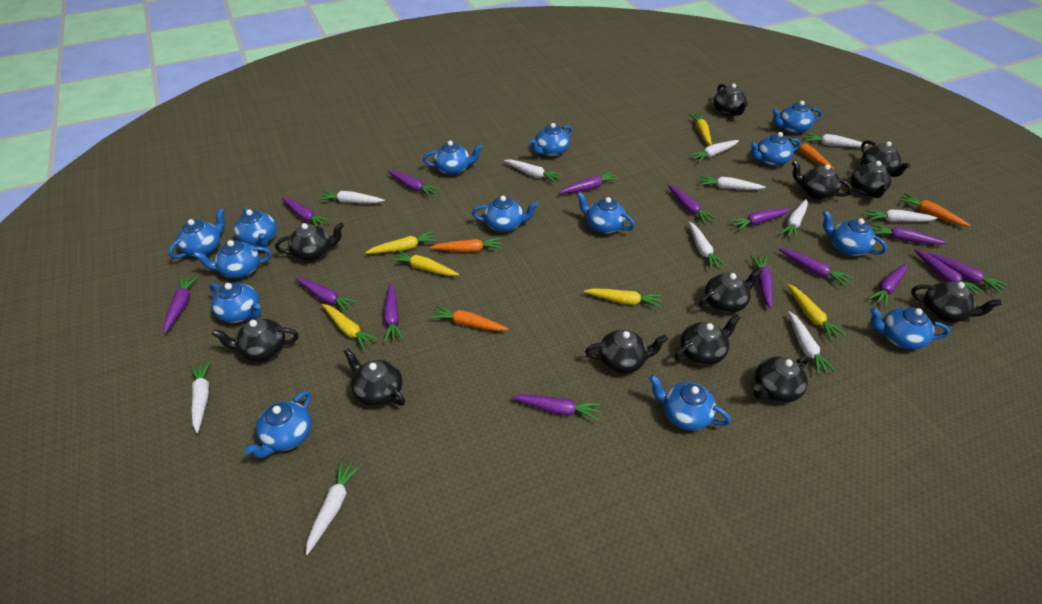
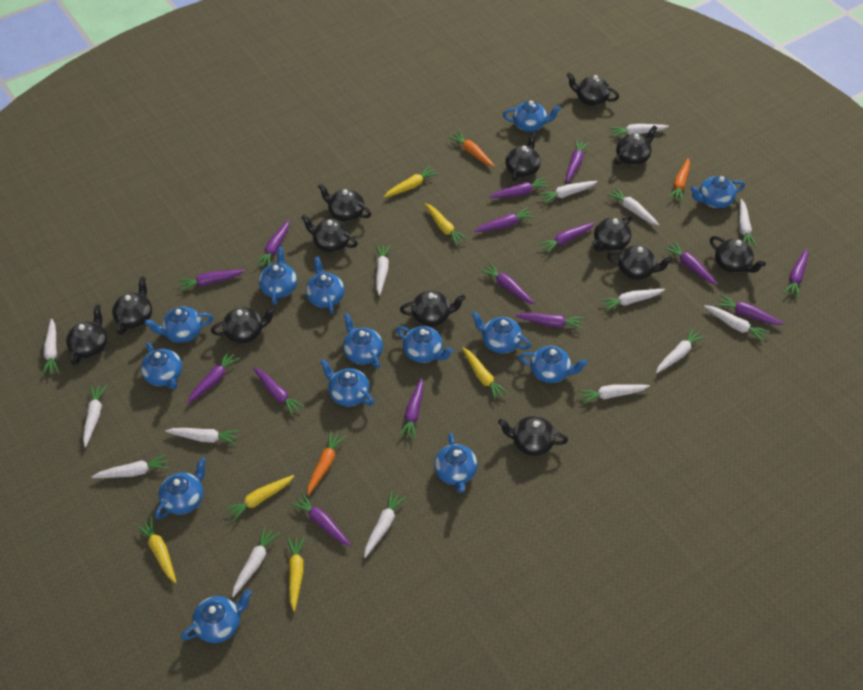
black teapot: [212,319,299,362] [275,223,344,261] [343,348,405,406] [585,330,668,373] [675,314,741,365] [699,267,763,313] [713,84,748,116] [754,356,809,403] [792,161,852,200] [851,158,891,198] [861,140,911,177] [911,282,1002,322] = 12 -> [66,304,107,365] [112,276,152,335] [211,307,275,343] [301,215,358,252] [318,183,371,222] [400,291,466,326] [498,416,568,456] [505,132,541,181] [567,72,619,106] [593,214,632,251] [607,245,673,280] [614,125,657,165] [710,236,766,273] = 13
orange carrot: [430,238,502,252] [430,305,508,331] [788,137,834,170] [899,193,971,226] = 4 -> [307,431,346,495] [448,131,495,167] [668,158,690,202] = 3
white carrot: [190,361,211,433] [306,461,361,555] [318,191,385,203] [504,159,562,182] [688,221,726,269] [689,140,739,162] [699,176,766,190] [780,199,808,239] [788,311,836,375] [805,133,868,147] [865,209,938,222] = 11 -> [43,318,59,376] [83,385,107,447] [92,454,169,478] [165,428,239,445] [232,526,280,597] [364,490,407,558] [376,244,391,296] [538,181,598,204] [578,384,650,404] [600,289,665,311] [607,187,659,226] [609,124,669,137] [656,328,706,373] [704,305,770,342] [739,199,757,247] = 15

